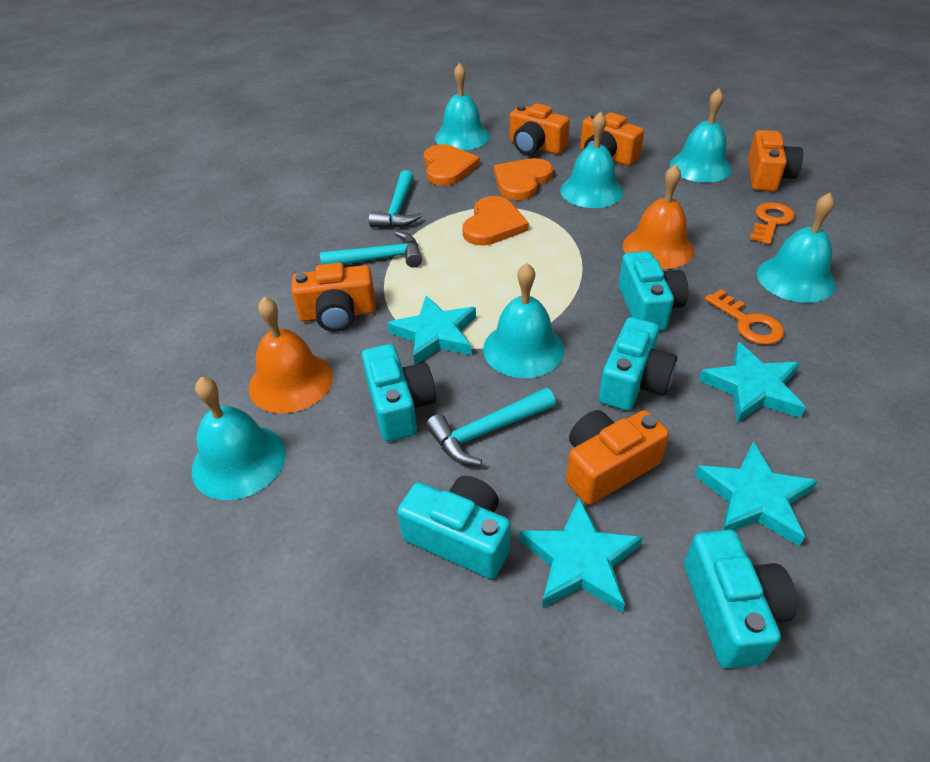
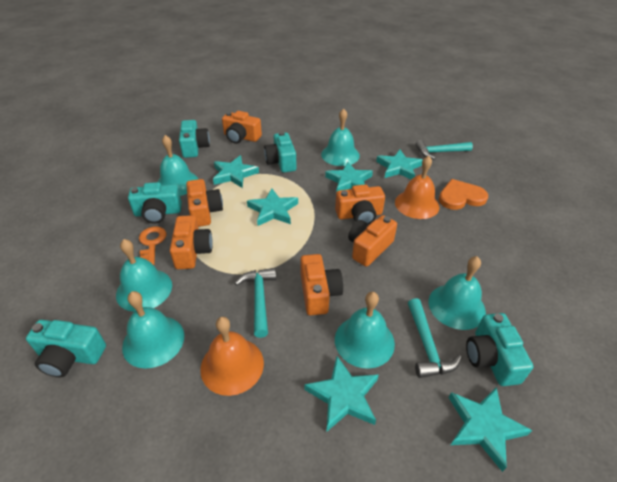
orange camera: [291,263,376,332] [510,103,570,155] [566,410,669,505] [580,112,644,166] [748,130,803,192] = 5 -> [170,215,213,269] [186,179,223,227] [222,111,262,144] [301,254,343,315] [335,184,385,224] [348,215,397,267] = 6
orange heart: [424,144,480,186] [462,196,529,246] [494,158,553,200] = 3 -> [439,179,488,210] = 1
orange key: [705,289,784,345] [750,202,795,245] = 2 -> [139,226,166,265] = 1
turquoise star: [388,295,476,364] [519,498,643,613] [695,442,818,546] [699,342,806,423] = 4 -> [213,155,259,188] [247,189,298,226] [305,356,379,432] [325,162,373,193] [376,150,423,180] [448,387,532,472] = 6

